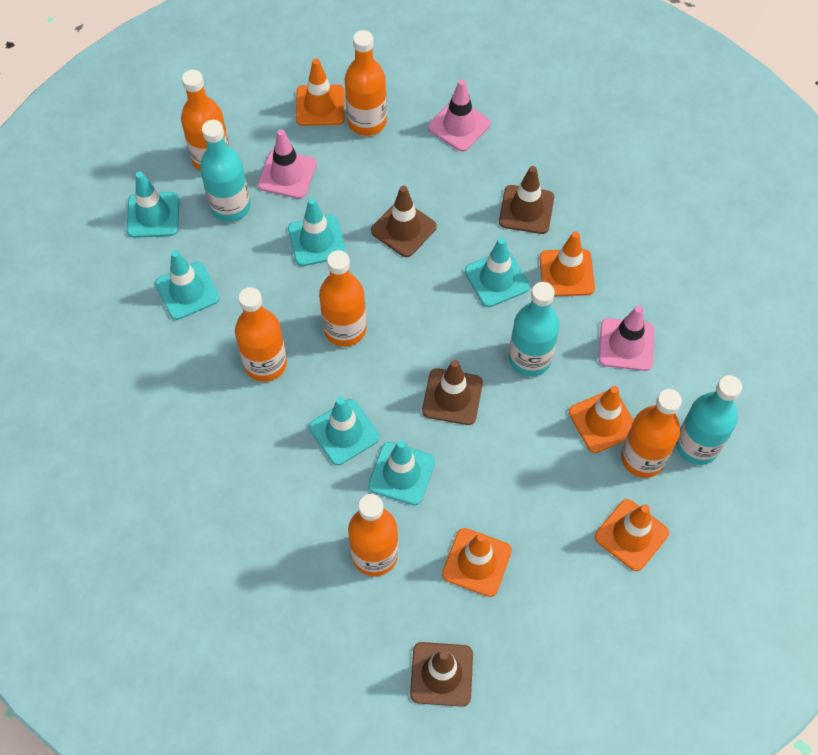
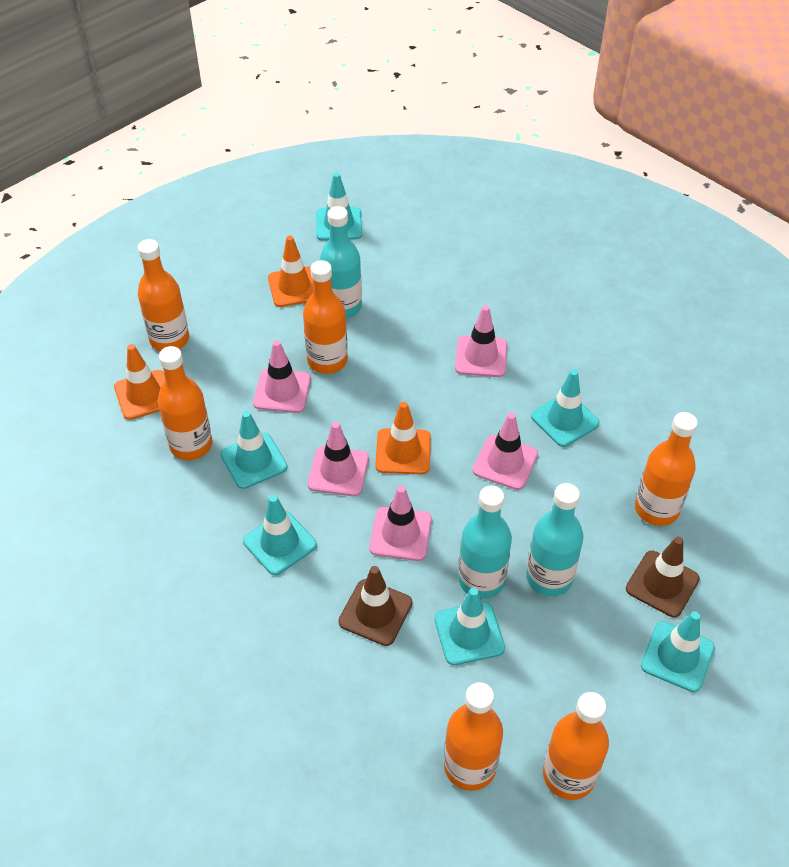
brown traffic cone: [371,186,437,257] [410,642,473,707] [422,360,483,425] [499,166,554,234] = 4 -> [338,566,413,646] [626,537,700,617] = 2
orange traffic cone: [296,59,345,126] [442,528,512,597] [540,231,595,296] [569,386,634,453] [595,499,669,571] = 5 -> [114,344,165,420] [268,235,313,307] [375,402,431,474] = 3
pink traffic cone: [258,129,317,199] [428,79,491,152] [599,306,654,371] = 3 -> [253,340,311,413] [308,422,369,496] [369,485,432,561] [455,305,507,377] [473,413,538,490] = 5

